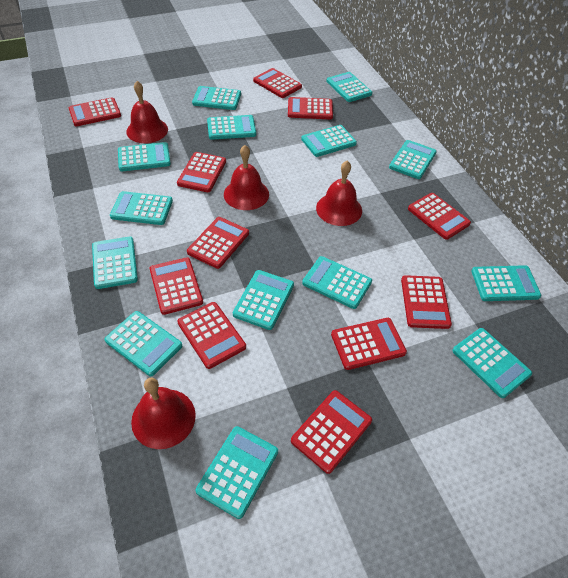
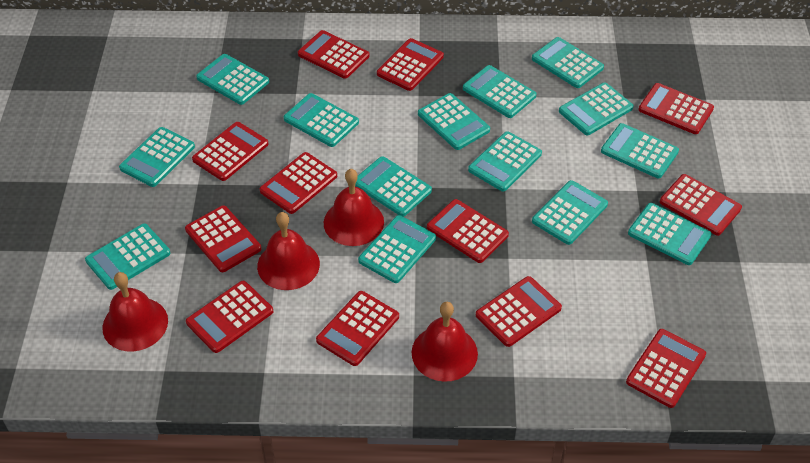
red calculator: [68,97,121,126] [150,257,203,315] [177,152,226,192] [177,302,246,369] [187,217,249,269] [253,68,302,98] [288,97,333,120] [291,390,372,474] [331,318,407,370] [401,275,452,329] [408,193,471,240] = 11 -> [185,205,261,272] [186,281,273,353] [192,122,268,181] [260,152,337,214] [298,30,369,79] [316,291,399,366] [377,38,444,91] [427,199,509,263] [476,276,562,347] [626,329,706,408] [638,83,714,134] [660,174,742,236] = 12

